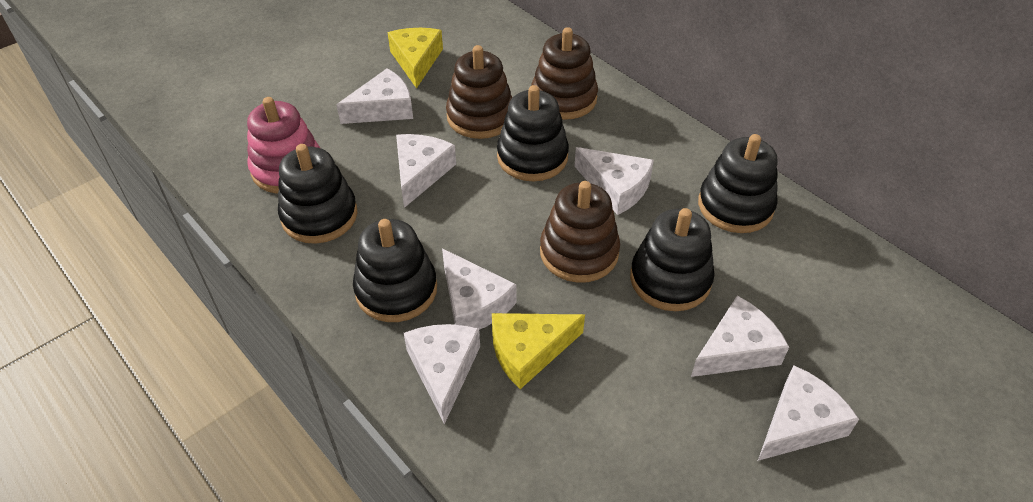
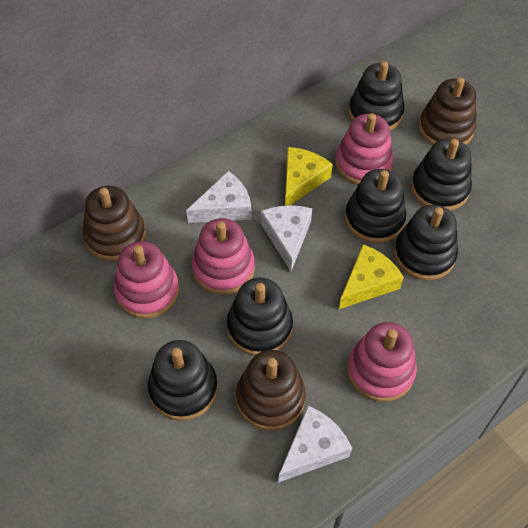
black stacking toy: [278,144,357,244] [353,219,437,322] [497,85,569,181] [630,208,715,311] [698,134,778,233] = 5 -> [148,340,218,421] [227,278,293,356] [345,169,406,243] [349,61,405,131] [394,205,458,280] [411,138,472,211] = 6
pink stacking toy: [247,97,320,194] = 1 -> [114,241,179,319] [192,218,255,295] [335,113,394,185] [347,322,417,402] = 4
white cheese: [337,68,413,124] [396,134,456,208] [404,324,480,424] [442,248,517,330] [574,147,654,215] [691,296,789,377] [758,365,859,461] = 7 -> [186,171,251,223] [261,205,313,271] [278,406,352,483] = 3

